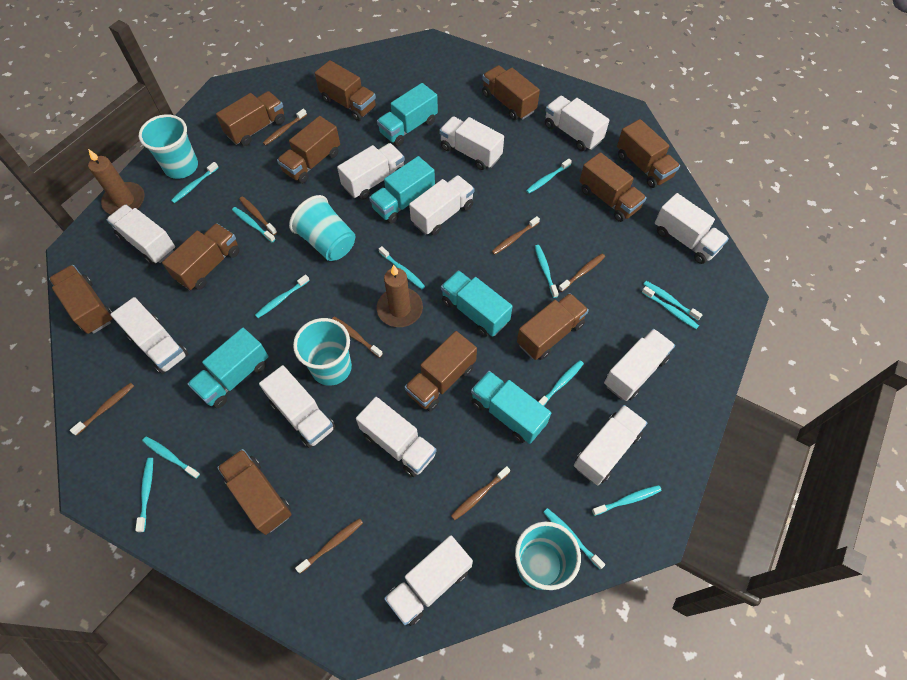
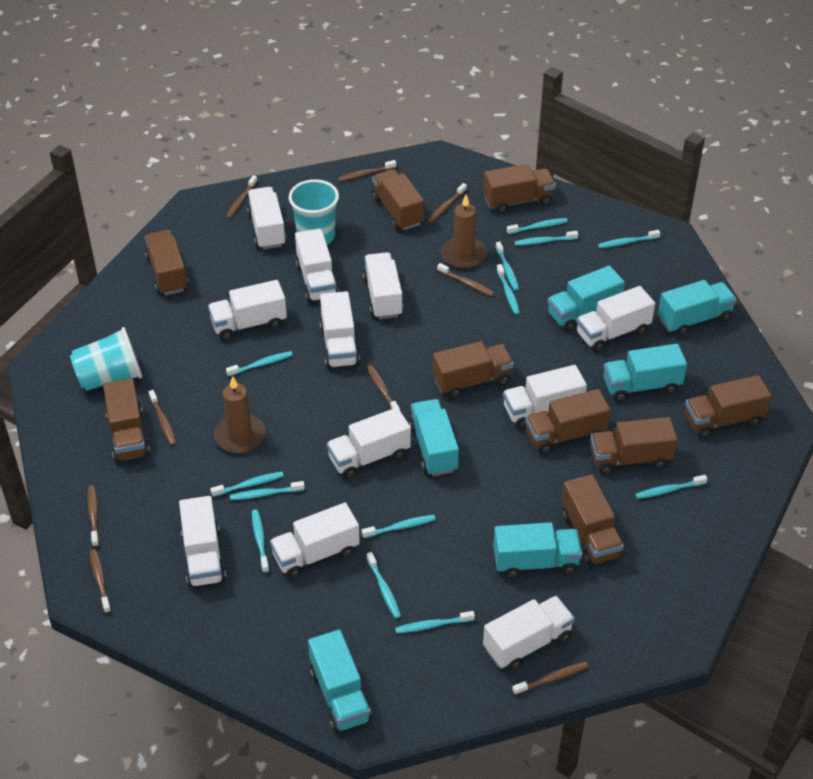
brown toothbrush: [70,383,134,436] [239,196,277,235] [263,109,307,146] [295,518,363,574] [332,317,383,358] [451,466,510,520] [492,216,540,255] [558,254,605,292] = 8 -> [88,485,99,547] [90,549,111,613] [149,390,176,445] [226,175,257,219] [338,160,396,182] [367,365,400,410] [427,183,467,223] [437,263,494,296] [512,662,589,695] = 9
brown truck: [49,265,113,334] [162,223,240,290] [216,91,285,146] [217,449,292,535] [277,116,340,184] [315,60,376,121] [405,331,477,411] [482,65,540,120] [517,293,589,360] [579,152,647,222] [617,119,680,188] = 11 -> [103,378,150,462] [145,230,189,295] [372,169,424,230] [432,341,514,398] [483,164,556,214] [525,389,611,454] [561,474,624,566] [590,417,677,475] [685,375,772,438] = 9
turquoise cup: [139,114,198,179] [289,195,355,261] [293,318,352,386] [515,522,581,590] = 4 -> [70,327,142,391] [289,179,339,245] = 2
turquoise truck: [187,328,269,408] [369,156,435,224] [377,83,438,146] [441,270,513,337] [471,371,551,444] = 5 -> [308,629,372,732] [409,399,459,476] [493,522,582,578] [547,266,625,332] [603,344,687,402] [658,280,737,336] = 6
white truck: [106,205,175,265] [110,297,188,374] [259,365,335,448] [337,143,405,200] [356,397,437,477] [384,535,473,626] [409,175,474,235] [439,116,504,170] [545,96,609,151] [574,405,647,485] [604,329,675,401] [655,193,729,264] = 12 -> [179,496,226,587] [208,280,287,340] [247,187,287,249] [270,502,360,579] [295,228,339,303] [320,291,360,369] [327,407,411,479] [363,252,404,319] [483,596,575,671] [503,365,587,429] [577,286,655,352] = 11

